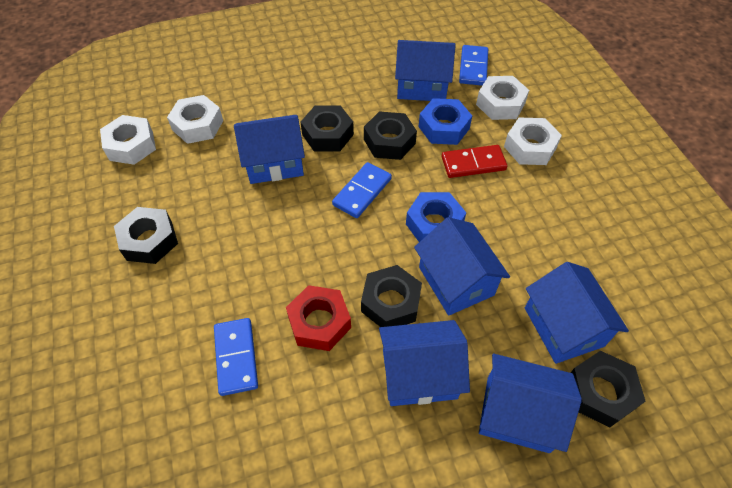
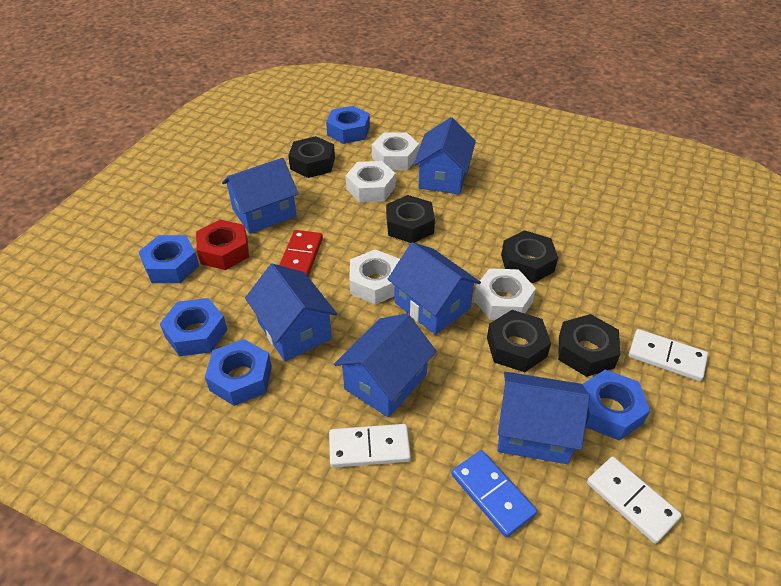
blue domino: [214,318,258,396] [332,162,392,218] [459,45,488,86] = 3 -> [451,450,537,538] = 1
blue nut: [406,192,466,242] [418,98,472,145] = 2 -> [139,235,199,283] [160,298,227,356] [205,339,272,406] [326,106,370,144] [582,370,650,441] = 5
white domino: none = 0 -> [329,424,411,468] [587,457,682,544] [629,329,708,381] = 3

